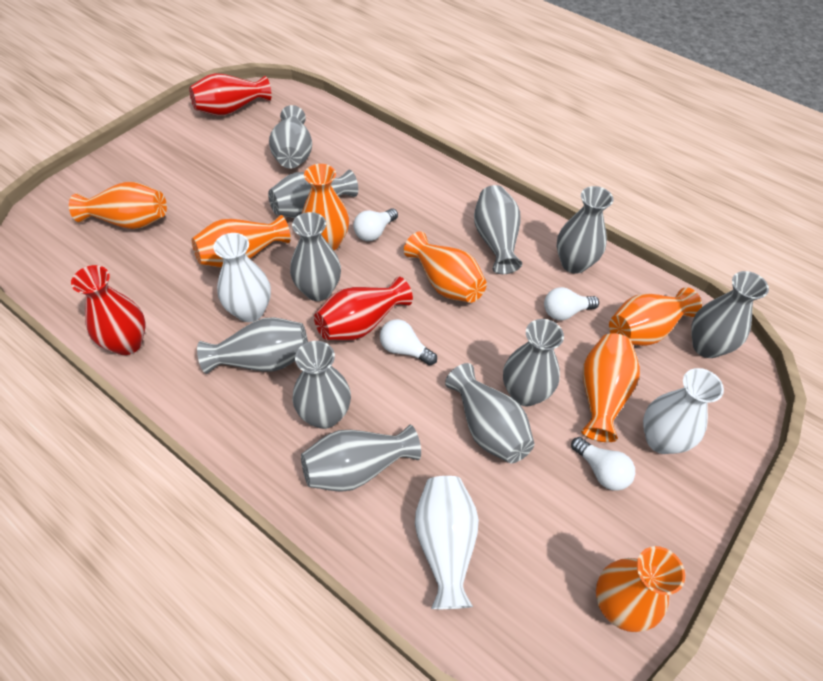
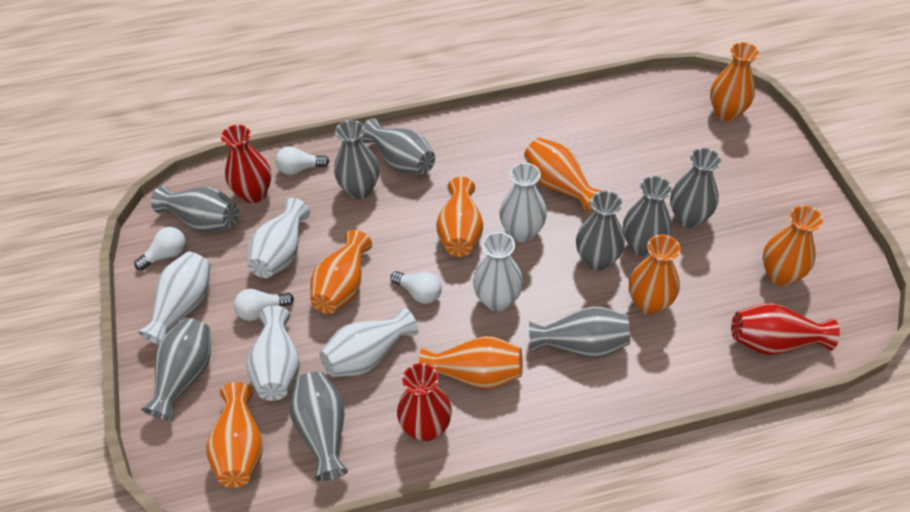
grey vase: [197,317,308,374] [268,170,358,218] [269,105,312,169] [290,212,341,301] [292,341,351,429] [301,425,421,492] [445,363,535,463] [474,185,522,274] [503,319,564,407] [557,186,613,274] [691,271,769,358] = 11 -> [141,318,211,421] [151,186,239,233] [290,372,348,481] [334,120,379,199] [361,118,435,174] [529,306,631,358] [576,191,625,271] [623,176,672,256] [670,148,721,228] = 9
orange vase: [69,182,167,229] [192,215,291,268] [302,164,349,250] [404,231,487,303] [581,333,640,442] [596,546,685,632] [609,287,702,346] = 7 -> [206,382,263,488] [310,230,372,314] [419,336,523,389] [436,177,483,257] [524,138,602,213] [629,234,681,315] [710,42,759,121] [763,205,823,286] = 8
white vase: [213,233,271,322] [415,476,479,609] [643,368,724,454] = 3 -> [138,251,211,345] [247,305,300,401] [248,198,310,278] [320,307,418,377] [473,232,523,312] [500,163,547,242] = 6

